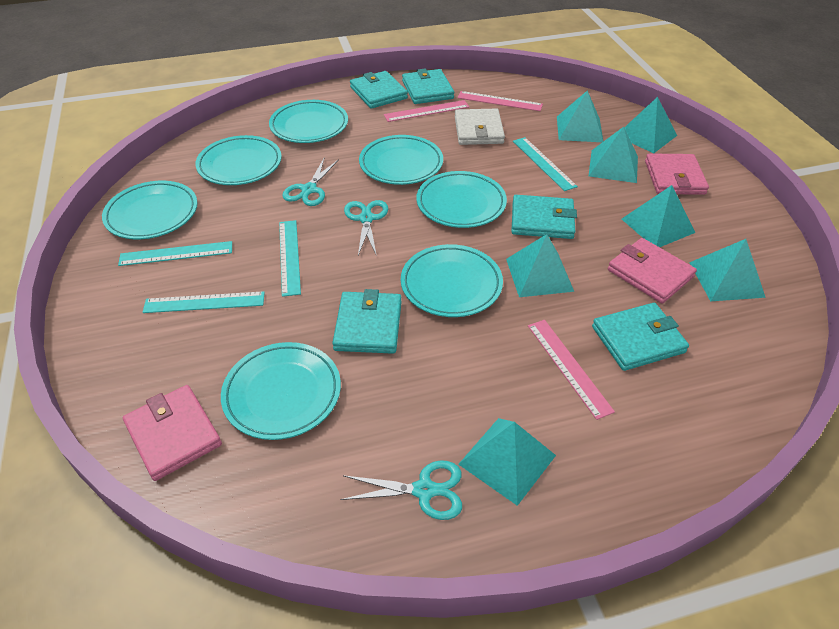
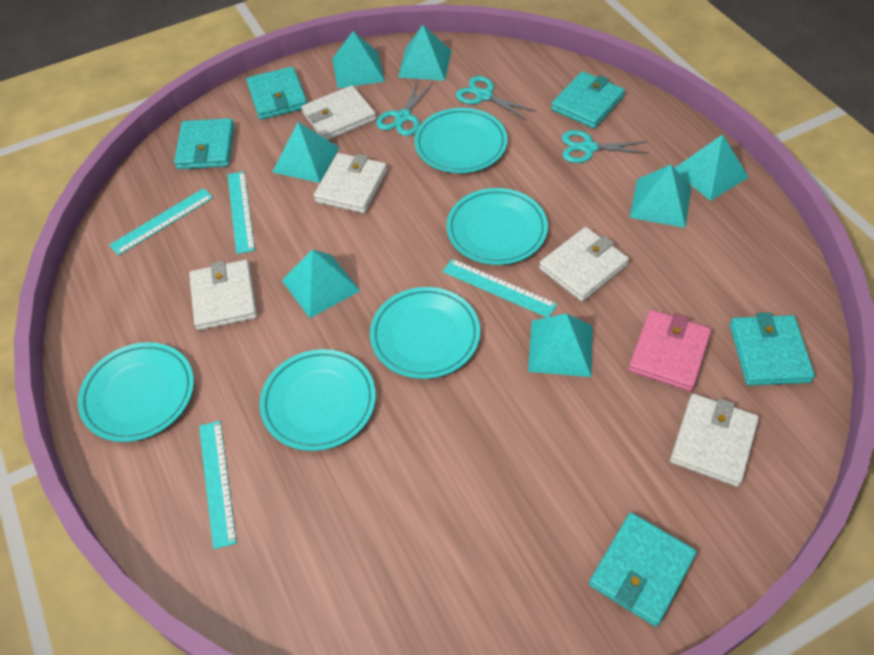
pink ruler: [384,100,469,122] [458,91,543,111] [528,320,615,420] = 3 -> none = 0
pink wallet: [123,385,222,481] [608,238,697,304] [645,153,709,195] = 3 -> [628,310,711,392] = 1
turquoise plate: [102,181,198,239] [196,135,282,185] [221,342,341,440] [269,100,348,143] [359,135,443,185] [401,244,503,317] [416,171,507,228] = 7 -> [78,342,194,442] [260,349,376,451] [370,287,480,379] [414,108,508,173] [446,188,548,265] = 5
white wallet: [455,109,505,145] = 1 -> [189,260,257,331] [301,85,376,140] [314,153,387,213] [539,227,629,302] [670,394,759,487] = 5

